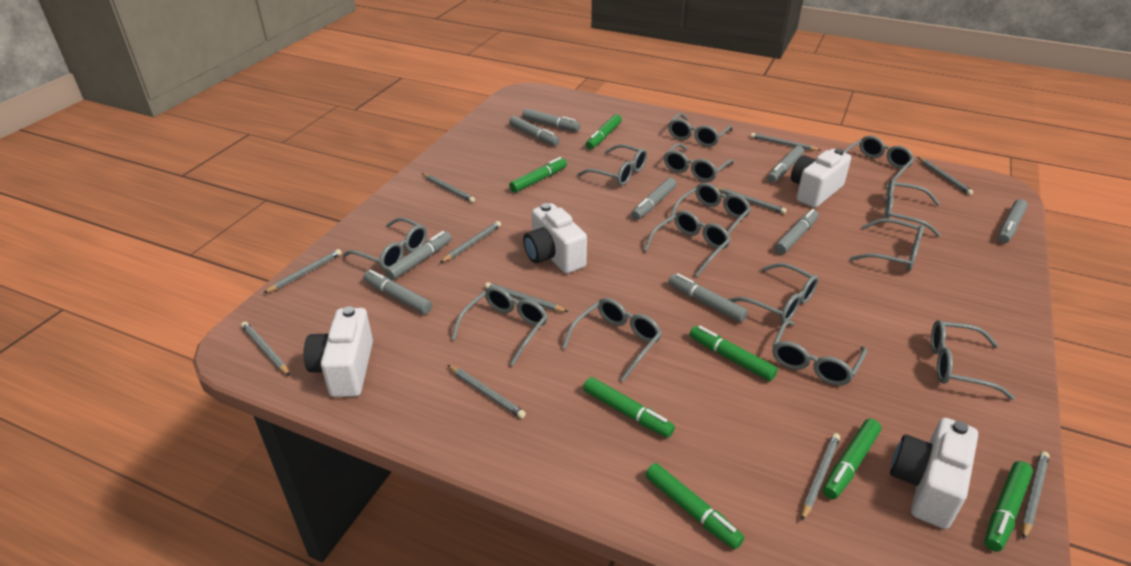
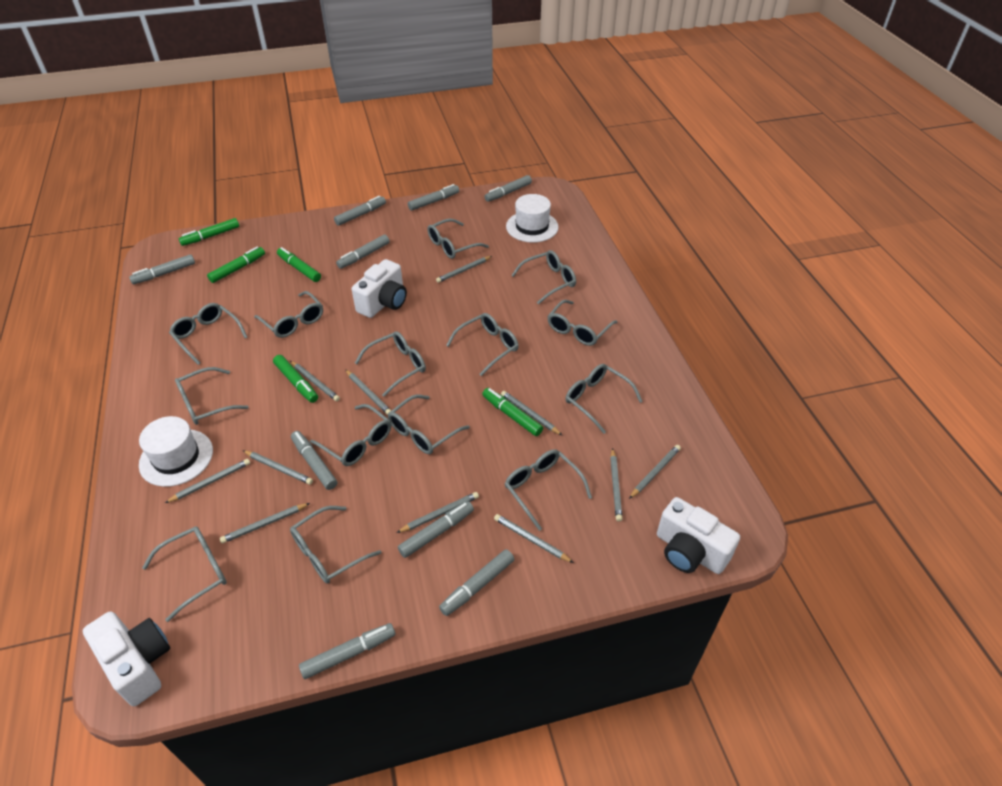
green marker: [509,157,567,193] [583,377,675,438] [586,114,622,149] [645,463,744,549] [690,326,778,381] [823,419,881,499] [984,461,1033,552] = 7 -> [179,218,239,246] [207,247,265,283] [273,355,318,403] [277,247,321,282] [482,388,543,436] = 5
white camera: [304,306,373,397] [523,203,587,274] [791,148,851,208] [890,418,978,529] = 4 -> [83,611,170,706] [352,259,407,318] [657,497,740,574] = 3
white hat: none = 0 -> [139,416,213,487] [506,194,559,243] = 2

